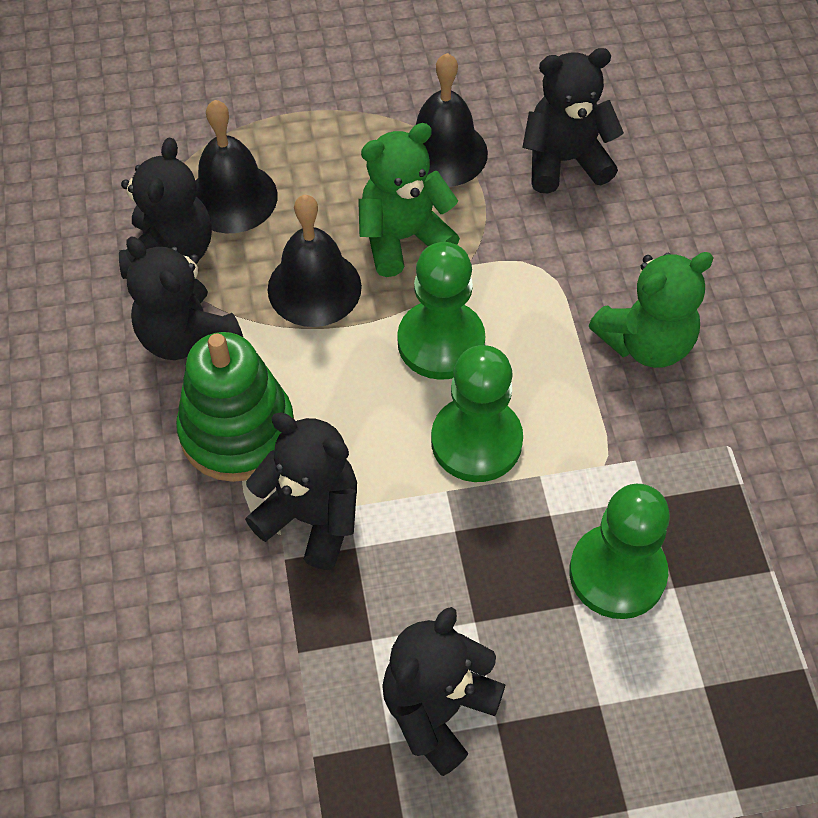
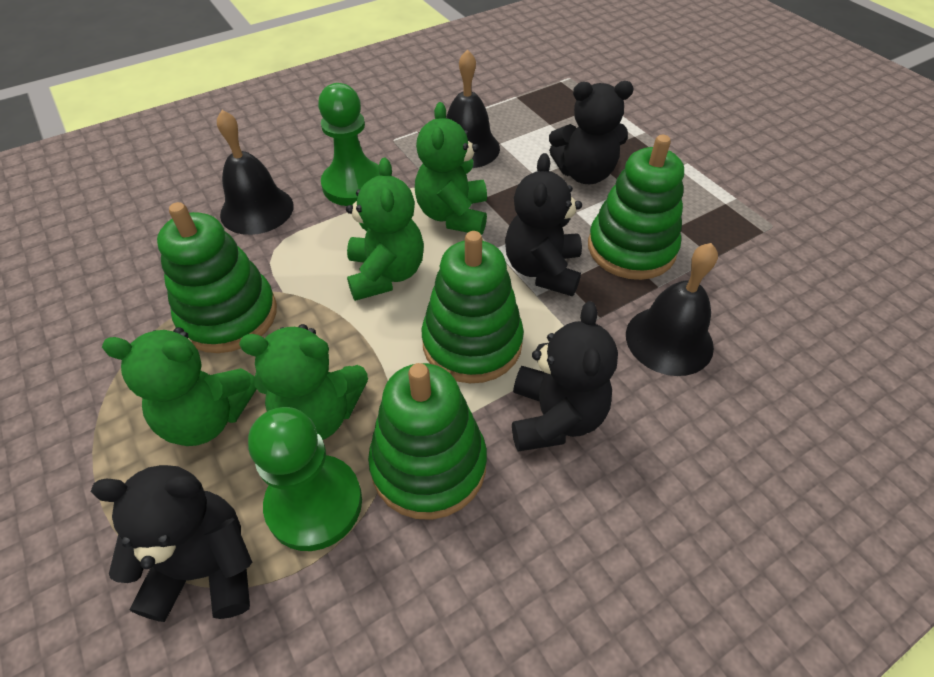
black teddy bear: [119,137,212,279] [126,236,243,360] [245,412,357,570] [382,607,506,776] [522,48,624,193] = 5 -> [91,465,252,622] [505,153,582,297] [512,301,618,451] [549,81,634,184] = 4
green pawn: [397,242,485,380] [431,345,523,482] [569,484,670,619] = 3 -> [248,407,362,551] [318,83,380,206] = 2
green stacking toy: [176,332,294,482] = 1 -> [157,202,277,353] [368,363,487,520] [422,231,524,383] [588,135,684,280] = 4
green teddy bear: [358,123,460,277] [589,252,714,368] = 2 -> [102,327,257,446] [239,324,368,440] [346,158,424,301] [415,102,487,235] = 4

